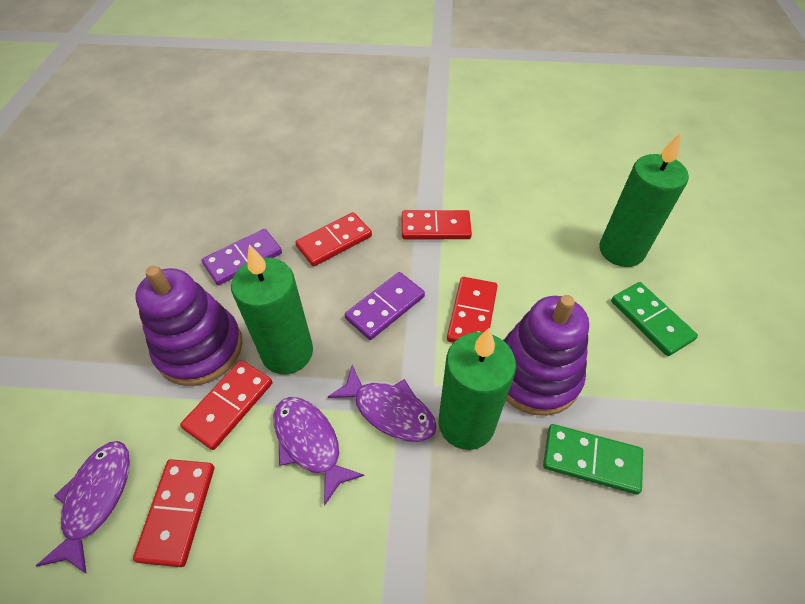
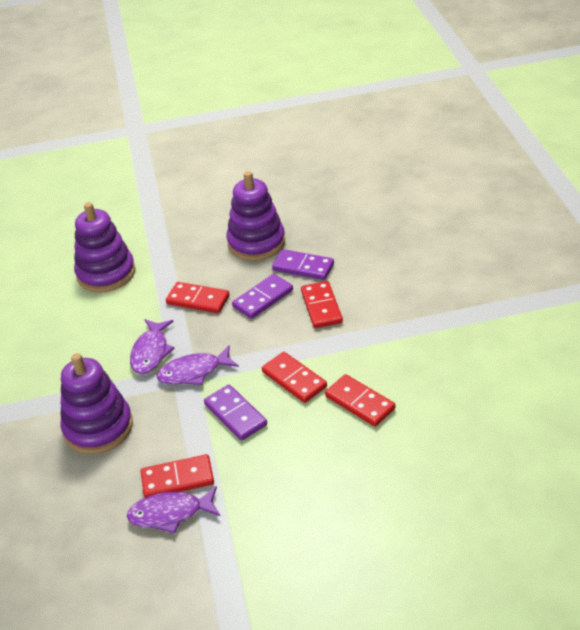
green candle: [231,244,313,374] [439,328,516,450] [600,132,689,267] = 3 -> none = 0
green domino: [543,424,643,494] [611,282,698,356] = 2 -> none = 0
purple domino: [202,229,282,285] [345,272,425,340] = 2 -> [204,385,267,441] [232,274,293,319] [272,249,334,280] = 3
purple stacking toy: [135,266,243,386] [503,295,589,416] = 2 -> [60,353,133,454] [74,202,135,292] [227,171,285,261] = 3

